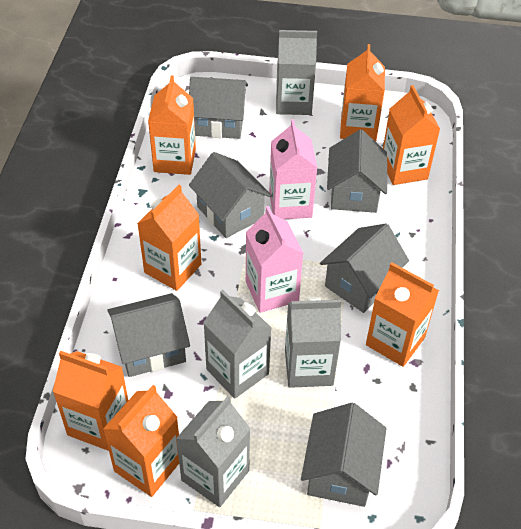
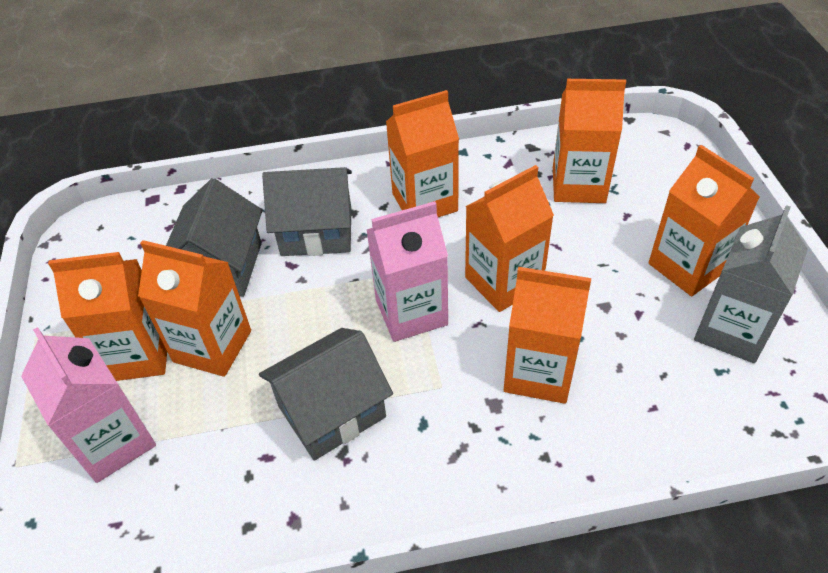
grey carton: [176,396,251,507] [203,290,271,399] [276,30,317,115] [285,297,341,388] = 4 -> [694,205,808,363] = 1
grey house: [107,293,190,377] [189,77,248,139] [189,152,272,238] [301,403,386,507] [320,224,409,313] [327,130,387,213] = 6 -> [166,178,263,297] [259,328,393,461] [262,167,352,256] = 3

